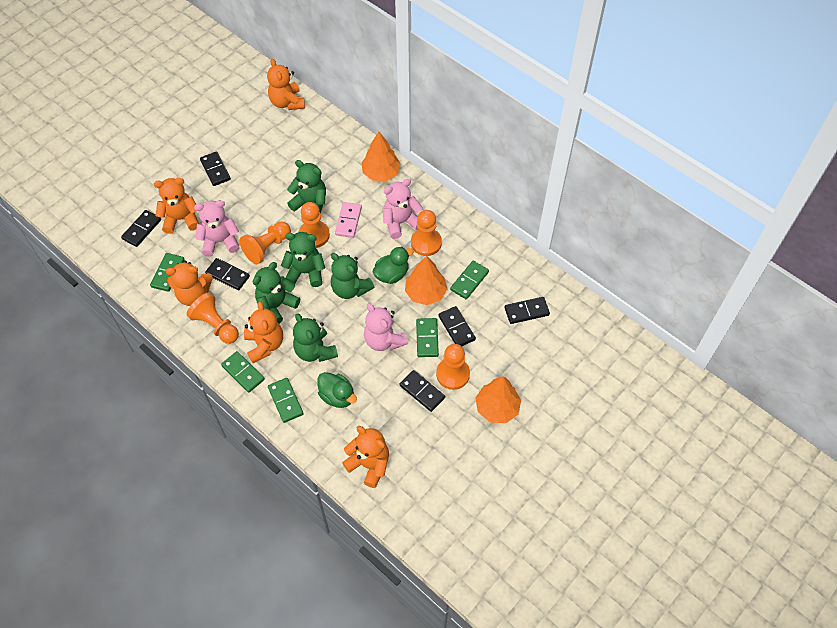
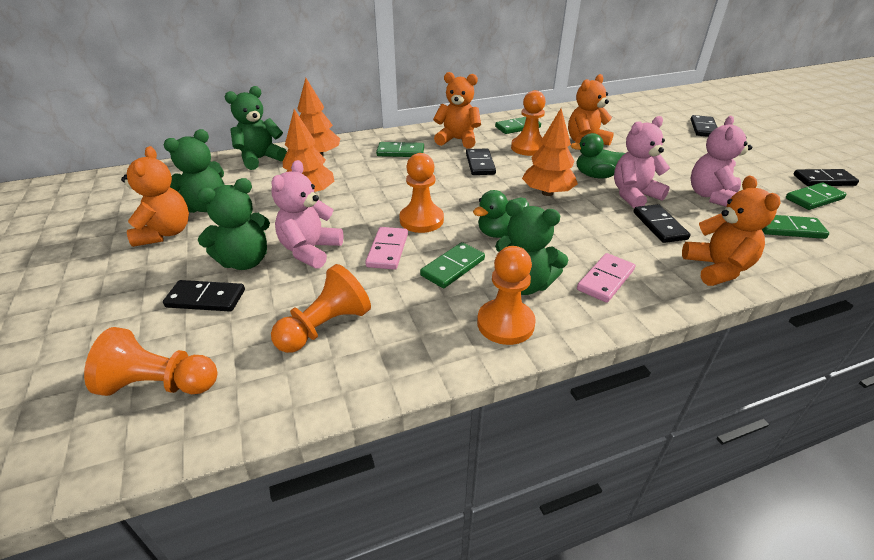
black domino: [121,210,161,247] [200,151,231,186] [205,258,250,290] [400,370,445,412] [438,306,476,347] [504,297,550,324] = 6 -> [163,280,245,312] [466,148,496,175] [634,204,690,243] [691,115,718,137] [794,169,859,186] = 5
green teddy bear: [253,262,300,324] [281,232,325,287] [287,160,326,213] [293,313,338,362] [331,253,374,299] = 5 -> [163,129,225,213] [197,178,270,270] [225,86,287,170] [495,200,568,295] = 4
orange teddy bear: [154,178,199,234] [166,261,213,306] [244,301,283,363] [267,58,305,110] [342,426,389,488] = 5 -> [121,146,189,247] [433,72,481,148] [568,74,614,145] [682,176,781,286] = 4
pink domino: [335,202,362,238] = 1 -> [365,227,408,270] [577,253,635,303] = 2

